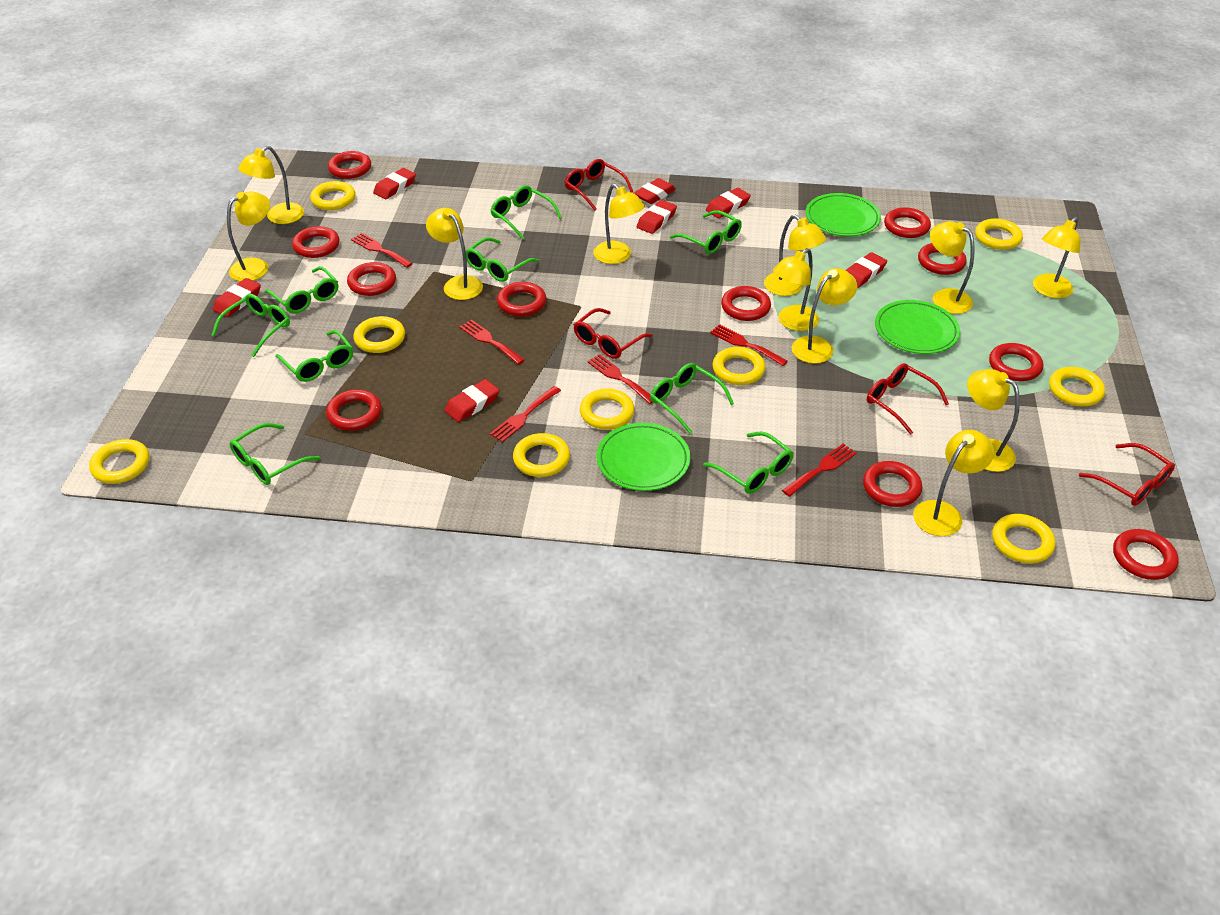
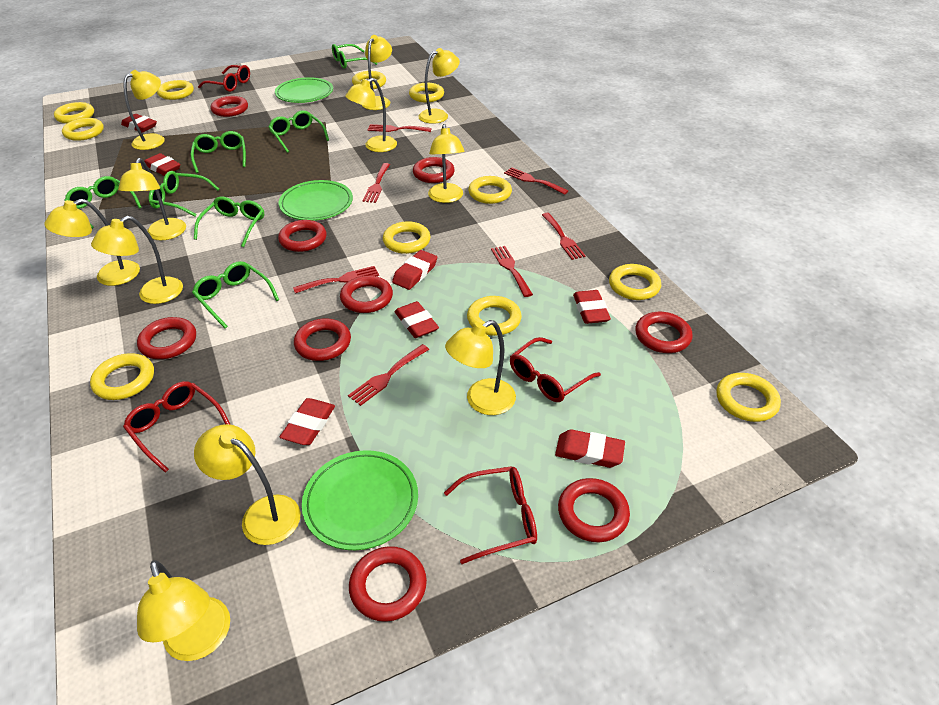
green glasses: [212,294,290,357] [230,423,320,485] [265,266,338,314] [275,330,353,382] [466,237,539,282] [490,185,562,240] [650,363,734,434] [670,210,742,254] [703,431,794,494] = 9 -> [64,176,142,229] [149,171,219,217] [191,131,246,173] [192,261,279,329] [194,196,264,247] [268,110,329,153] [332,44,377,69] = 7
red fork: [351,233,413,268] [459,319,525,365] [490,386,561,442] [587,354,653,404] [710,324,788,366] [782,443,857,497] = 6 -> [293,266,379,294] [348,344,429,406] [362,163,390,203] [368,124,432,132] [491,246,533,297] [504,167,568,195] [542,213,586,260] = 7
red ring: [292,226,340,258] [326,389,382,431] [328,151,371,179] [347,262,396,296] [497,282,547,316] [721,286,771,321] [863,461,922,507] [884,207,931,238] [918,243,967,275] [989,343,1043,381] [1113,529,1179,580] = 11 -> [137,317,196,359] [211,96,248,117] [278,220,327,252] [294,318,351,361] [340,275,393,313] [349,546,427,622] [413,157,455,183] [558,478,630,542] [635,312,692,353] = 9
yellow ring: [89,439,149,484] [310,181,355,210] [353,316,405,353] [513,433,570,477] [580,389,634,430] [713,347,766,385] [975,218,1023,250] [992,514,1055,564] [1049,367,1105,407] = 9 -> [54,102,94,124] [62,118,104,141] [90,353,154,400] [157,80,194,100] [352,71,386,89] [383,221,431,254] [409,83,444,103] [467,296,522,336] [468,176,512,204] [609,264,661,300] [716,373,781,422] = 11

